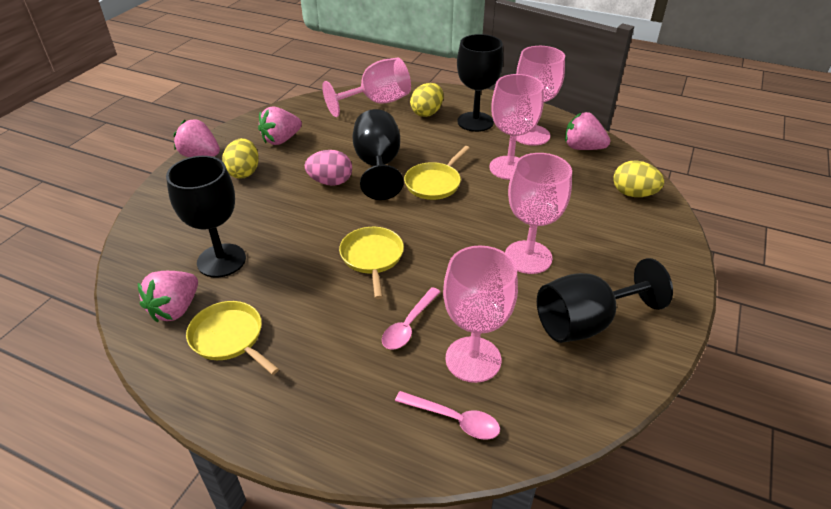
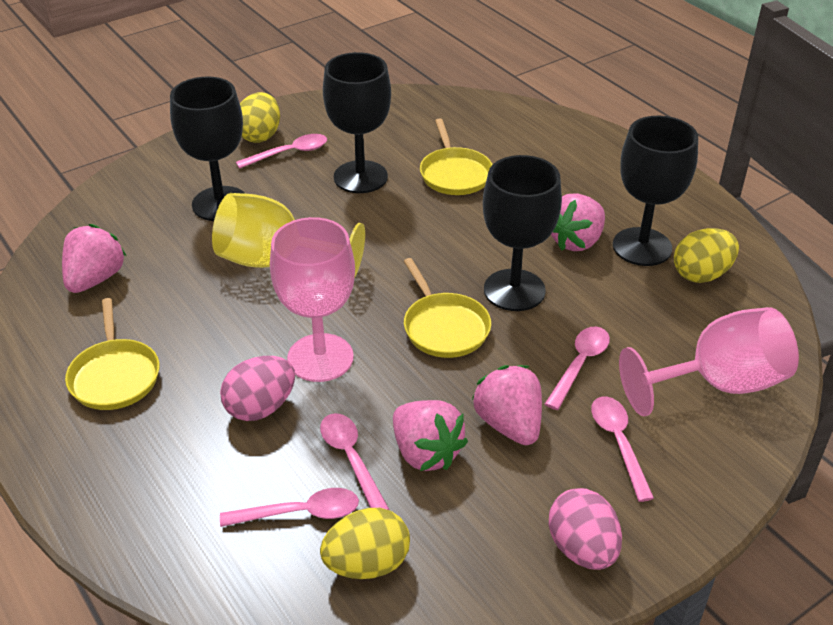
pink egg: [304,150,352,186] = 1 -> [220,356,295,421] [548,488,622,570] = 2
pink goblet: [322,58,411,117] [443,245,518,383] [489,74,544,180] [505,153,572,274] [516,46,565,146] = 5 -> [270,217,355,382] [619,307,799,416] = 2
pink spoon: [382,287,441,350] [395,391,500,440] = 2 -> [220,488,359,527] [236,134,327,169] [320,413,390,510] [545,327,610,410] [591,397,654,502] = 5
yellow goblet: none = 0 -> [212,193,365,279] = 1

